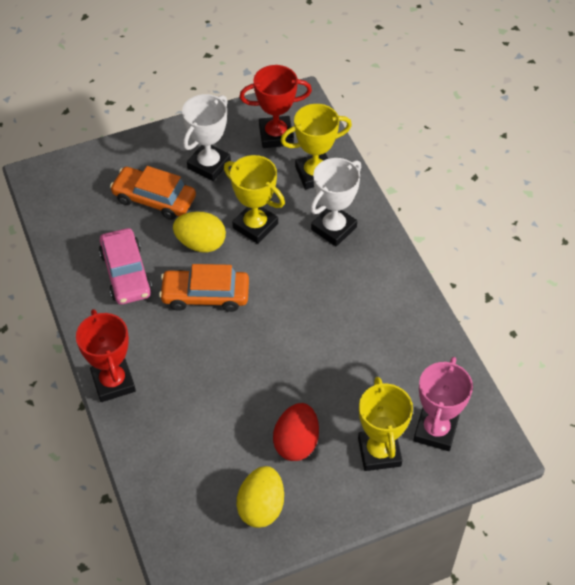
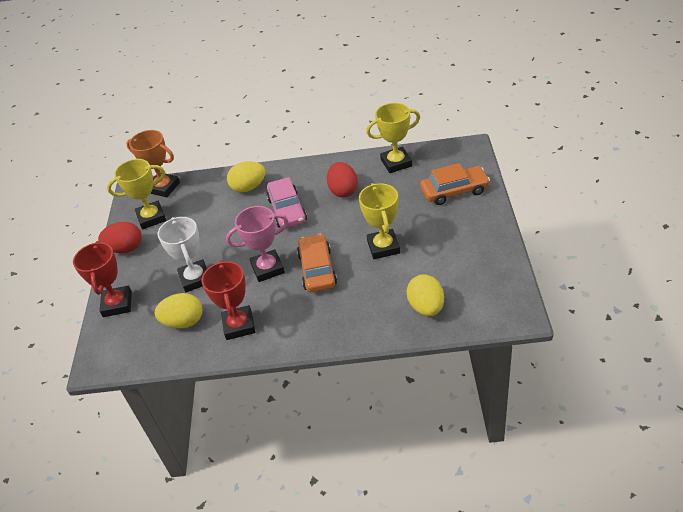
orange trophy: none = 0 -> [126,130,180,197] = 1
red egg: [273,403,319,461] = 1 -> [98,222,142,253] [327,162,358,197] = 2
white trophy: [182,94,231,181] [310,158,361,246] = 2 -> [157,217,207,292] = 1
yellow egg: [173,211,226,252] [237,466,284,528] = 2 -> [155,293,202,329] [227,161,265,193] [407,274,444,316] = 3

